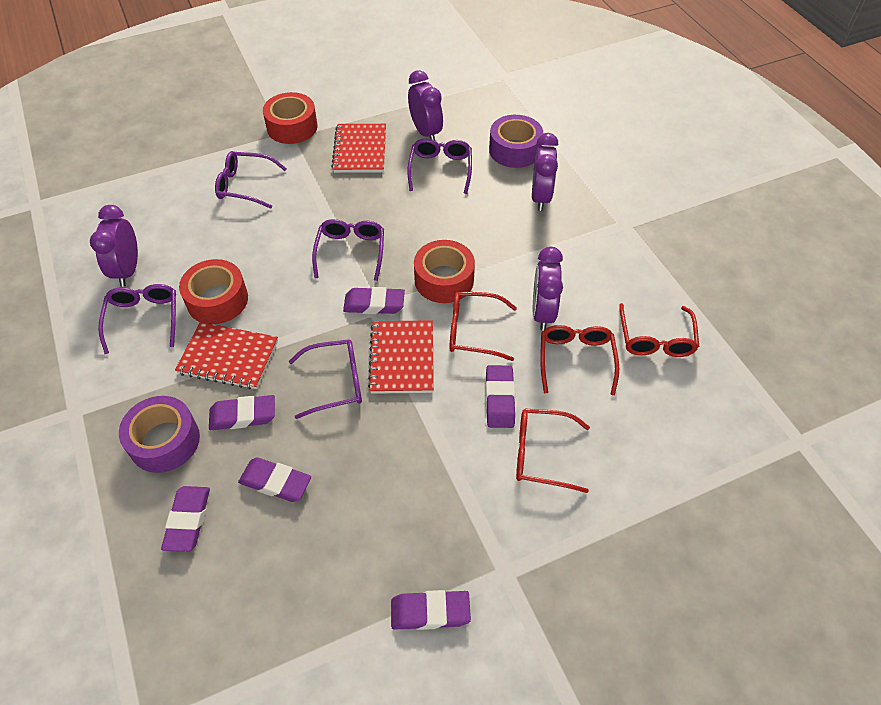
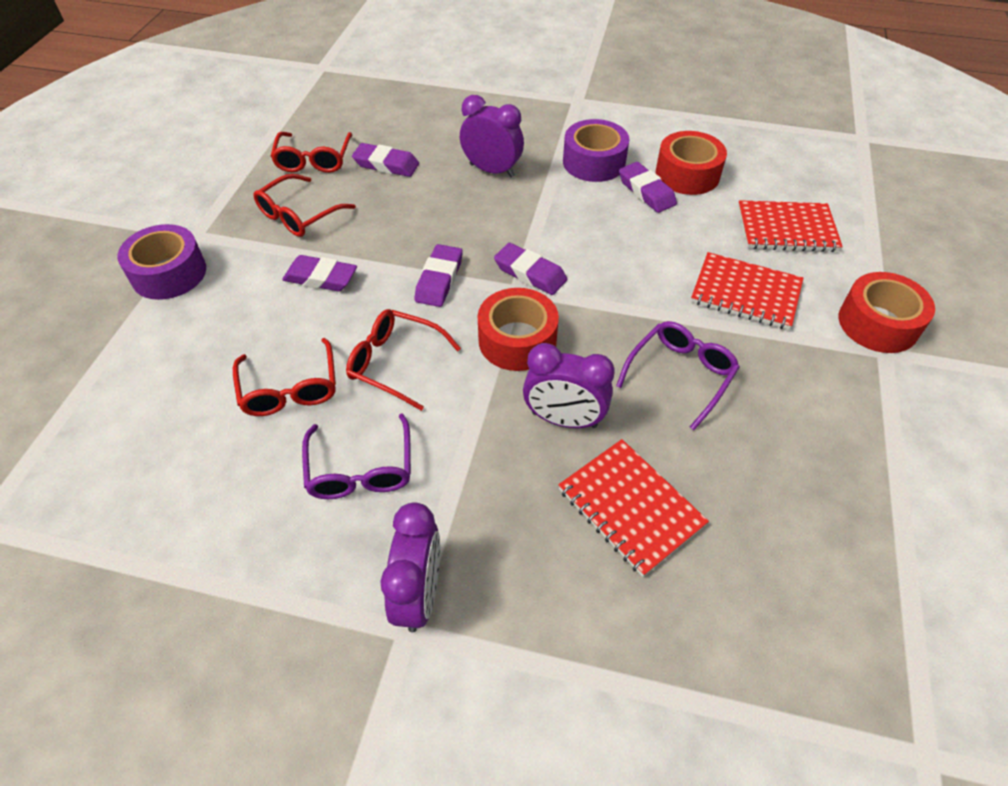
purple clock: [90,205,138,287] [408,70,443,141] [532,133,558,211] [533,247,563,331] = 4 -> [381,502,440,632] [460,95,524,177] [523,343,615,428] = 3
purple eraser: [161,486,210,552] [209,395,275,430] [238,457,311,502] [343,287,405,314] [391,590,471,630] [486,365,515,428] = 6 -> [282,255,357,291] [352,143,419,177] [414,244,463,307] [494,243,567,295] [619,162,677,213] = 5
purple glasses: [98,284,176,354] [215,151,287,209] [289,339,362,419] [312,219,384,281] [407,138,472,194] = 5 -> [302,413,411,499] [616,321,740,430] = 2

